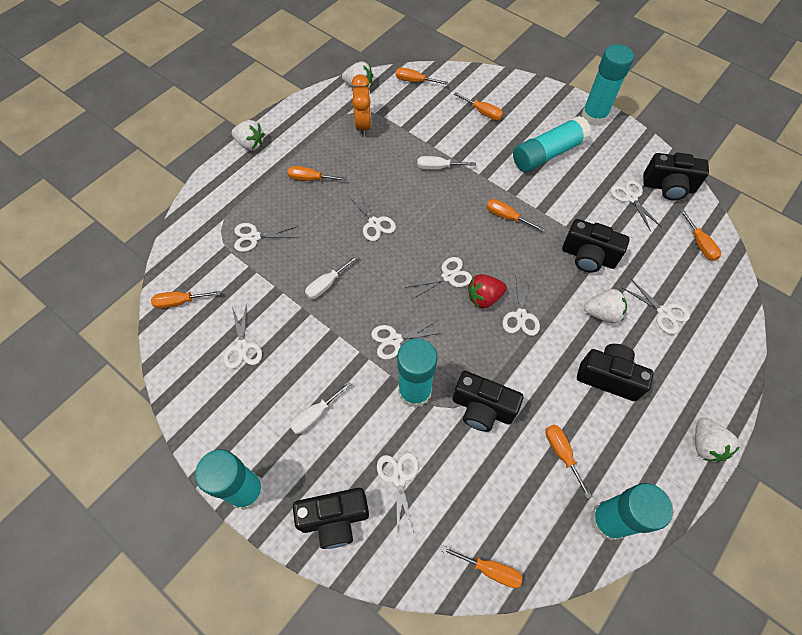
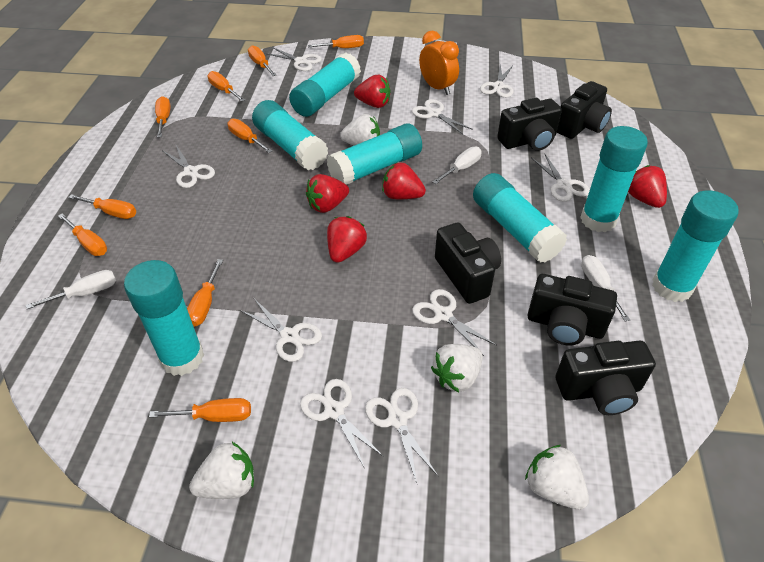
orange screwdriver: [151,291,220,309] [287,166,347,181] [396,68,448,85] [441,546,523,588] [454,92,503,120] [487,199,544,232] [545,424,592,499] [680,209,721,261] = 8 -> [58,214,107,256] [68,194,136,219] [149,398,251,422] [155,96,171,138] [187,259,223,327] [207,71,245,101] [227,119,272,153] [248,45,276,76] [308,35,364,48] = 9
red strawberry: [468,274,507,308] = 1 -> [306,174,349,213] [327,216,367,263] [354,74,390,108] [382,163,426,199] [628,165,667,208] = 5
turquoise glue stick: [195,449,265,510] [397,339,438,408] [513,116,591,172] [581,44,634,126] [590,483,673,540] = 5 -> [124,260,204,376] [252,100,328,170] [289,52,361,117] [327,123,422,185] [473,173,567,263] [580,126,648,232] [652,190,739,302] = 7

